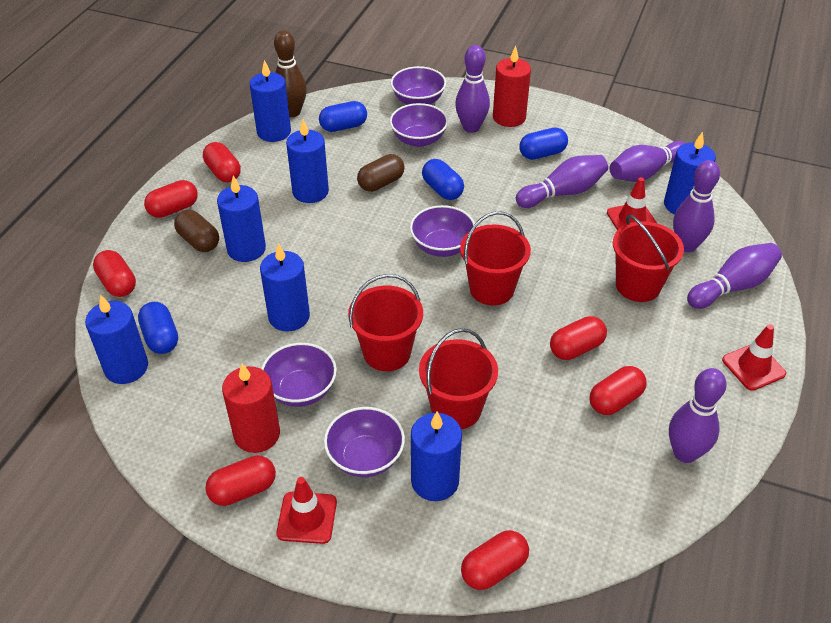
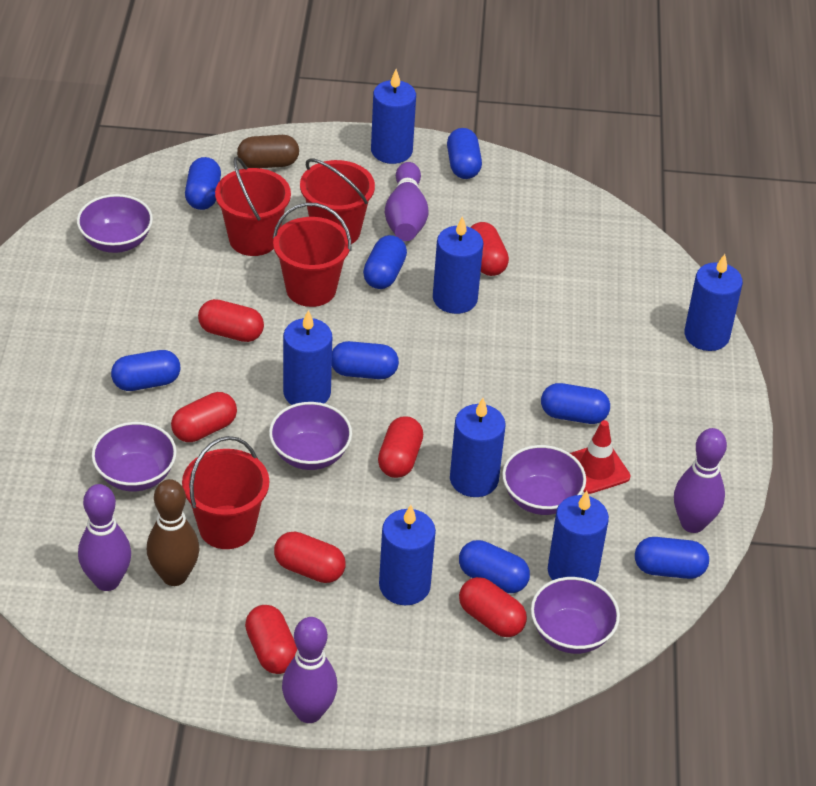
blue capsule: [138,302,178,354] [319,101,367,132] [422,159,464,200] [520,127,568,160] = 4 -> [111,350,180,391] [185,157,221,210] [332,341,399,379] [363,235,407,289] [447,128,482,179] [459,540,530,593] [541,383,610,424] [635,537,709,579] = 8
brown capsule: [174,210,219,252] [357,154,405,192] = 2 -> [237,135,299,168] = 1
purple bowling pin: [455,45,490,133] [516,155,608,208] [610,141,686,182] [669,368,727,463] [673,160,720,252] [687,243,782,309] = 6 -> [78,484,131,591] [282,617,337,723] [385,162,429,241] [674,428,727,533] = 4
red candle: [222,363,280,453] [493,46,531,127] = 2 -> none = 0
red traffic cone: [276,477,337,544] [607,177,657,231] [722,324,786,391] = 3 -> [570,420,631,494] = 1

